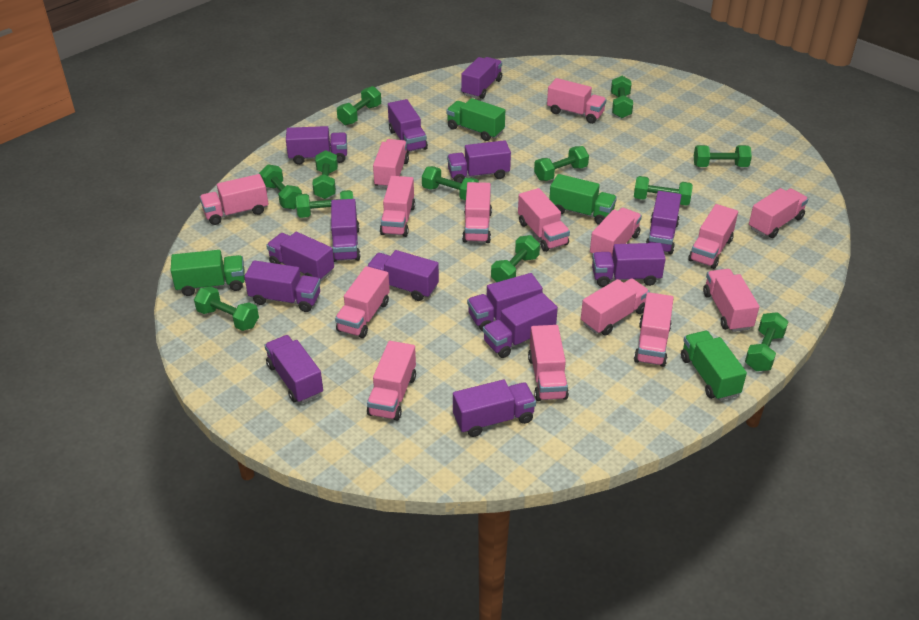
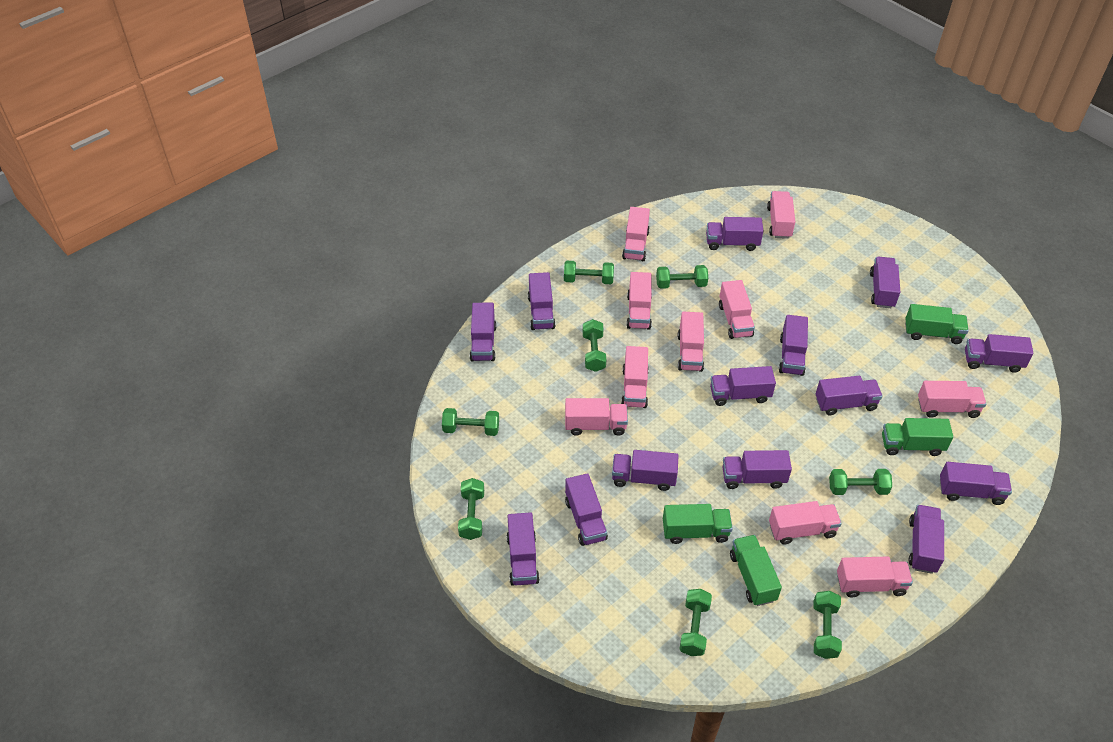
green dumbbell: [194,286,259,331] [259,164,302,209] [296,190,353,218] [312,150,338,199] [337,86,381,125] [422,166,479,200] [491,235,540,282] [534,146,589,181] [611,76,633,118] [634,176,693,205] [694,145,752,167] [745,312,788,371] = 12 -> [442,408,499,436] [458,478,484,540] [564,261,614,284] [583,319,606,372] [656,265,708,289] [680,589,712,656] [814,591,842,659] [829,469,892,495] = 8
pink truck: [200,174,268,225] [335,266,390,338] [367,341,416,421] [373,139,409,188] [380,176,415,237] [462,182,492,243] [518,188,570,252] [528,325,569,401] [547,78,607,124] [581,279,649,336] [590,208,642,255] [634,292,674,367] [688,204,738,269] [703,269,759,332] [749,188,808,238] = 15 -> [565,398,628,436] [621,346,649,408] [622,207,650,261] [626,272,652,330] [678,312,704,372] [719,280,755,339] [767,191,795,239] [769,501,842,544] [837,557,913,597] [918,381,986,418] = 10

